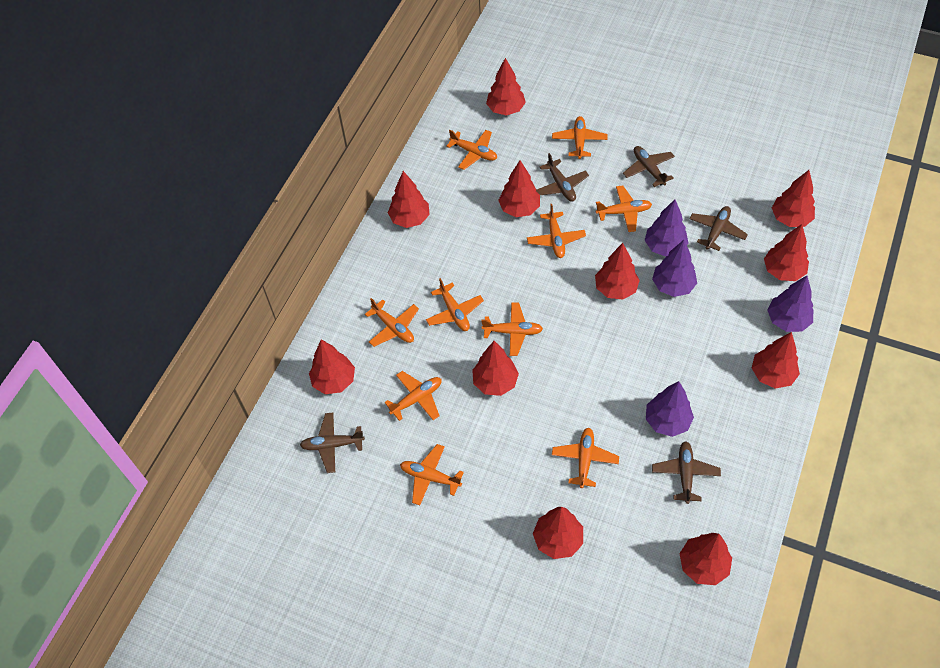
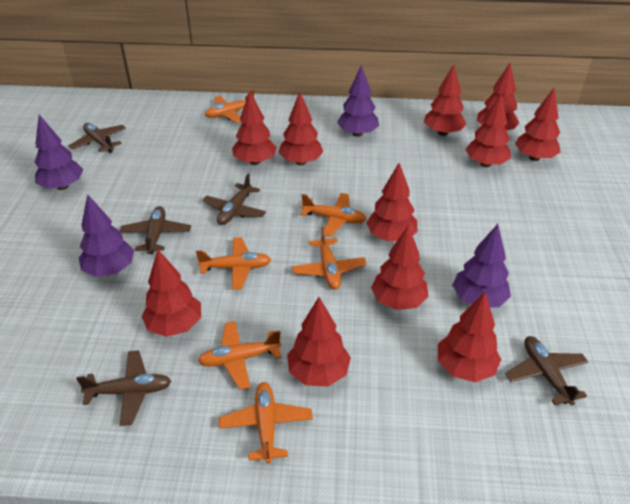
orange plane: [365,298,419,347] [384,371,441,421] [400,444,464,505] [426,278,484,331] [446,130,497,170] [481,302,543,356] [527,204,586,258] [552,116,608,159] [552,428,619,488] [596,185,652,232] = 10 -> [196,237,271,290] [198,321,281,390] [205,90,254,123] [219,382,313,464] [292,227,367,289] [300,193,366,237] = 6

